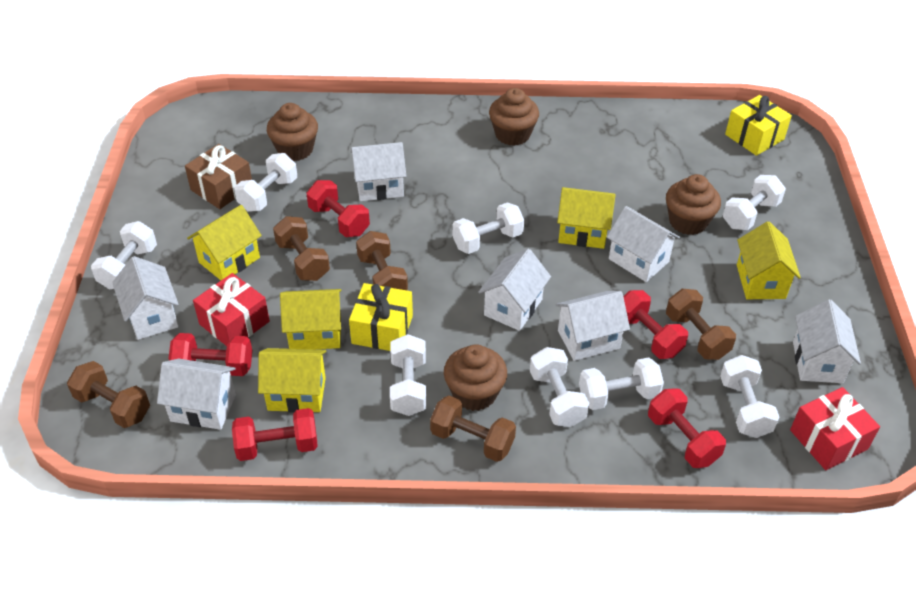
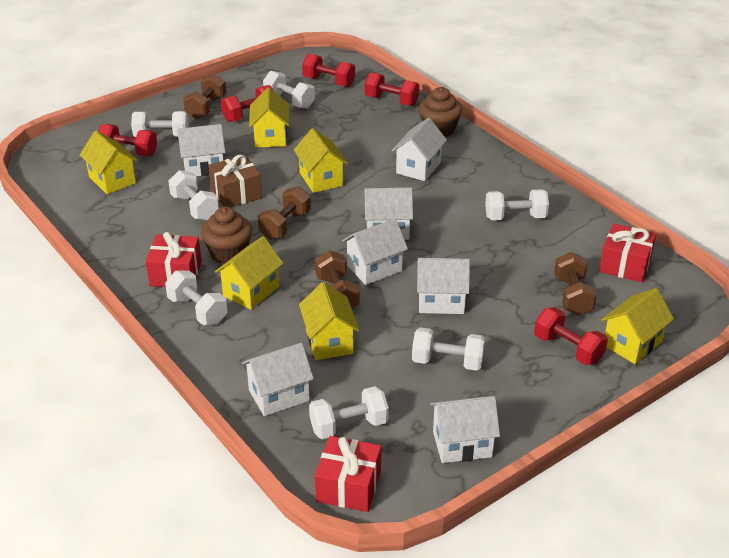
brown cupcake: [267,103,318,161] [444,344,507,411] [489,88,539,146] [666,174,721,235] = 4 -> [201,206,252,264] [419,87,462,137] = 2
brown dumbbell: [67,361,150,428] [273,216,330,281] [356,231,408,290] [430,395,516,462] [666,289,736,360] = 5 -> [183,73,226,119] [258,186,311,240] [315,251,360,308] [554,252,597,315] = 4
red gift: [193,273,270,346] [790,387,880,470] = 2 -> [146,232,202,287] [315,436,381,512] [599,223,656,283] = 3
white dumbbell: [91,221,157,290] [234,153,297,212] [390,334,426,416] [452,202,524,254] [530,347,589,427] [579,358,664,410] [720,355,779,438] [722,175,786,230] = 8 -> [131,111,189,137] [165,270,228,325] [168,170,219,221] [263,71,315,109] [309,386,389,439] [412,328,485,370] [485,189,549,220] = 7
yellow gift: [349,283,413,351] [725,95,792,156] = 2 -> none = 0
yellow house: [187,205,262,280] [258,348,327,412] [280,289,341,349] [557,187,616,249] [737,221,801,299] = 5 -> [80,131,138,194] [215,236,283,310] [249,88,289,147] [294,128,348,193] [299,282,359,360] [601,288,674,364] = 6

